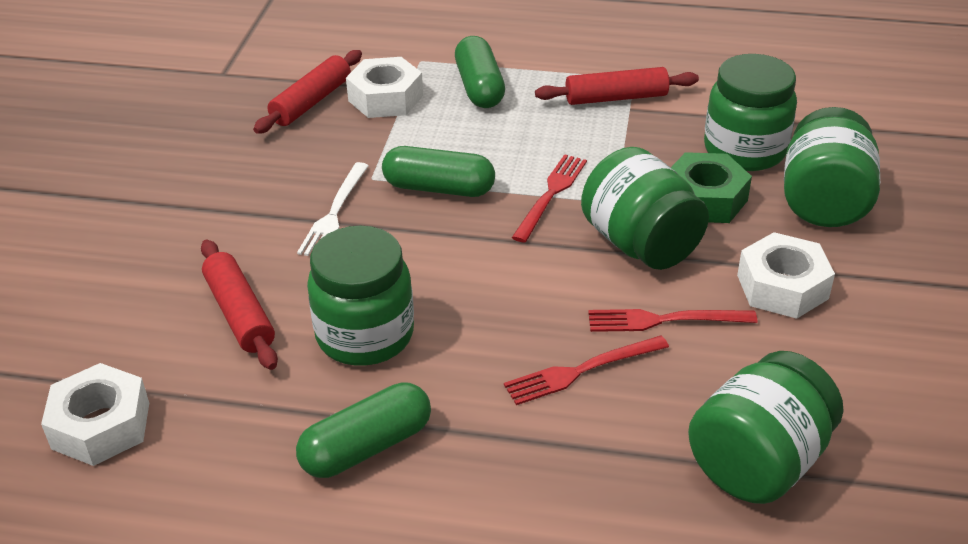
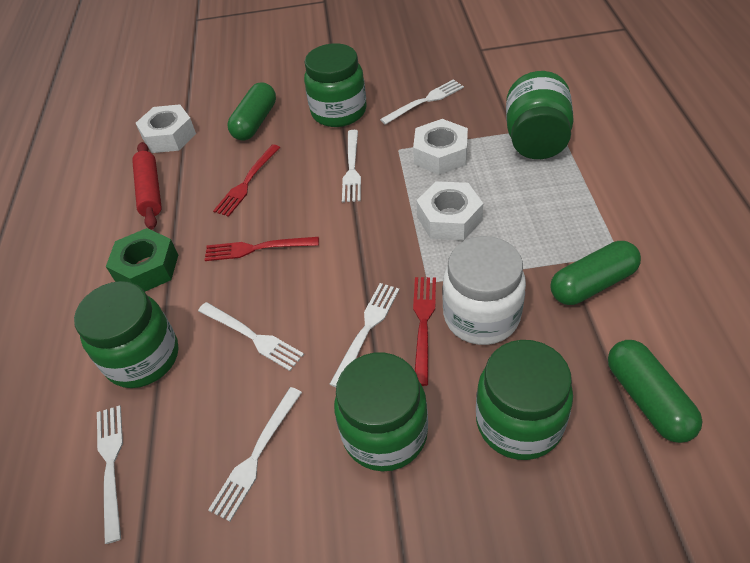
red rolling pin: [201,240,278,370] [253,50,362,134] [535,67,699,105] = 3 -> [132,142,162,230] = 1
white fork: [297,162,369,256] = 1 -> [97,405,123,544] [198,302,304,371] [208,387,302,521] [330,283,399,387] [342,130,361,202] [380,79,464,125] = 6
white jar: none = 0 -> [443,236,526,345] = 1

